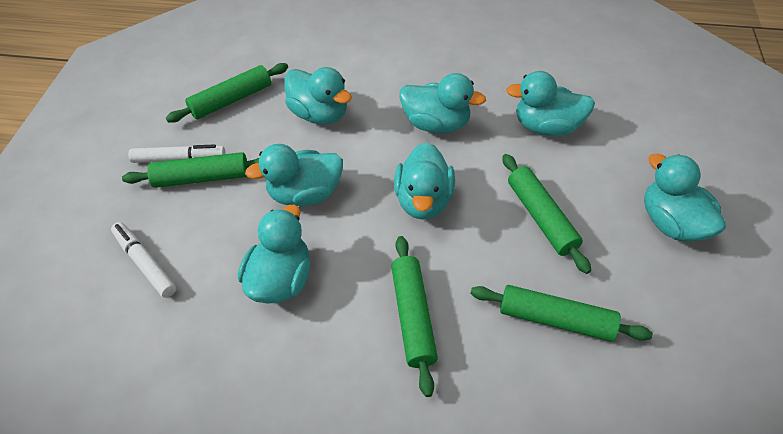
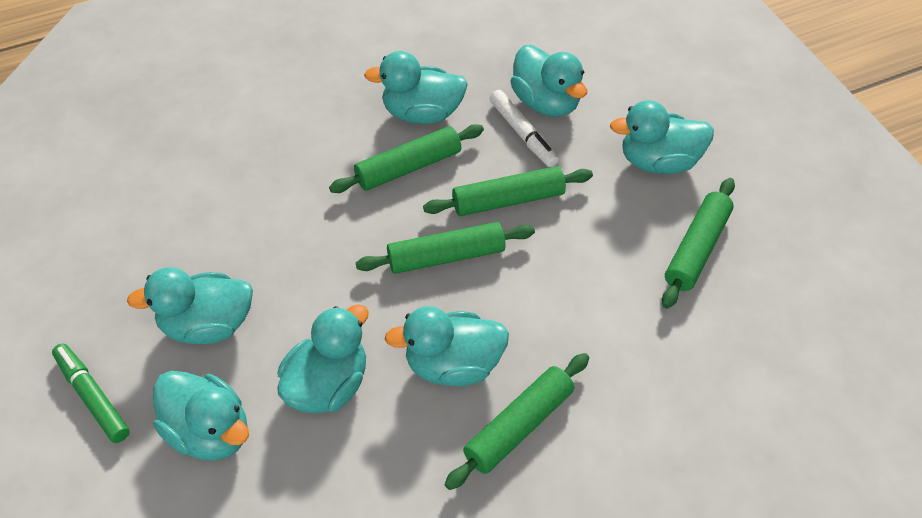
green marker: none = 0 -> [52,343,130,443] = 1
white marker: [111,222,177,298] [128,144,226,163] = 2 -> [490,90,559,167] = 1

